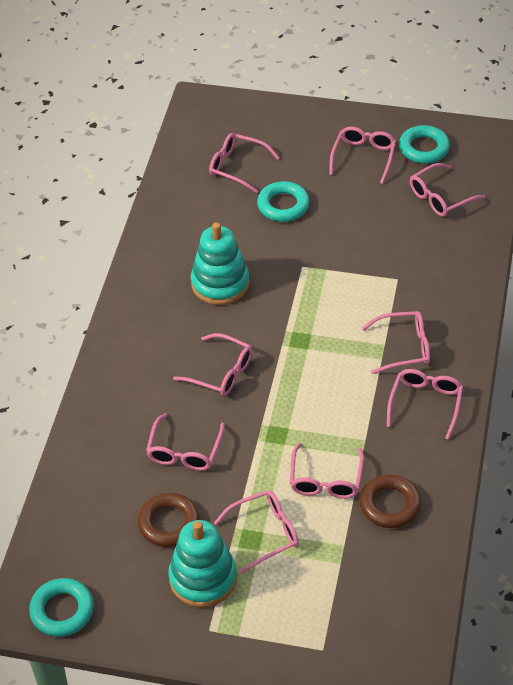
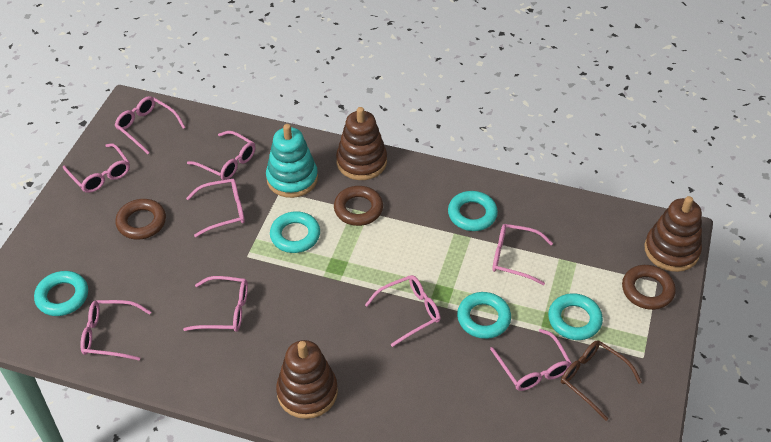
brown glasses: none = 0 -> [561,340,642,421] = 1
brown ring: [138,493,199,547] [359,474,421,528] = 2 -> [115,199,166,240] [334,186,383,226] [622,265,676,310] = 3
brown stacking toy: none = 0 -> [276,340,338,419] [336,107,387,180] [644,196,702,272] = 3
turquoise ring: [29,578,94,637] [257,181,310,222] [399,125,450,164] = 3 -> [34,271,88,316] [270,211,320,253] [448,191,498,231] [457,292,511,339] [548,293,603,340] = 5
turquoise stacking toy: [168,520,237,607] [191,222,249,305] = 2 -> [266,124,318,198] = 1

